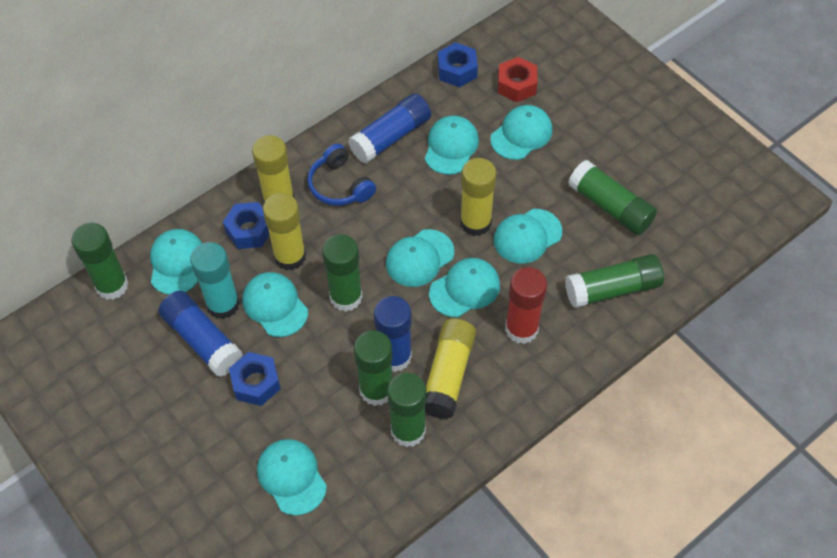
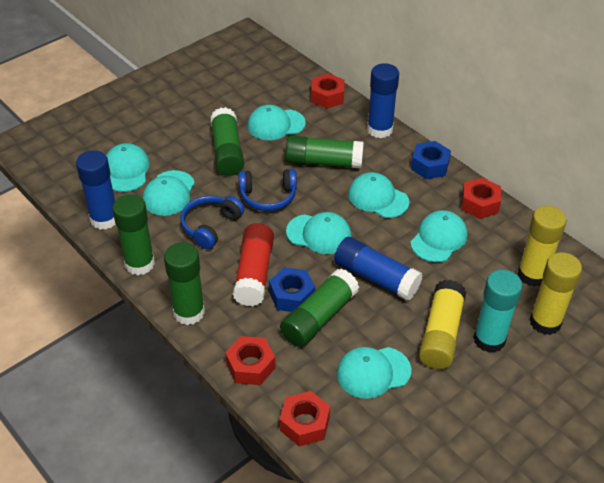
blue headphones: [307,144,376,206] = 1 -> [180,196,244,249] [238,169,297,211] = 2
blue nut: [223,202,269,249] [229,352,281,406] [438,42,478,87] = 3 -> [269,267,315,312] [411,141,451,179] = 2
green glue stick: [71,223,128,300] [322,234,363,312] [354,330,392,406] [387,373,426,447] [565,254,664,308] [568,160,657,235] = 6 -> [112,194,155,275] [164,243,205,325] [210,107,244,176] [280,269,359,347] [286,135,364,168] = 5
red nut: [498,57,538,102] = 1 -> [225,336,275,385] [280,391,330,446] [311,73,345,109] [461,177,501,219] = 4
turquoise cap: [150,229,202,295] [242,272,308,337] [257,439,327,515] [386,229,454,287] [425,116,479,175] [429,258,500,317] [490,105,552,160] [494,209,562,264] = 8 -> [106,143,150,192] [143,170,195,216] [247,105,306,140] [286,212,352,254] [337,347,411,399] [348,172,409,218] [410,210,467,262] = 7
yellow glue stick: [252,135,295,203] [263,193,306,270] [425,318,476,419] [460,158,496,236] = 4 -> [419,280,466,369] [517,206,567,287] [530,252,582,335] = 3

